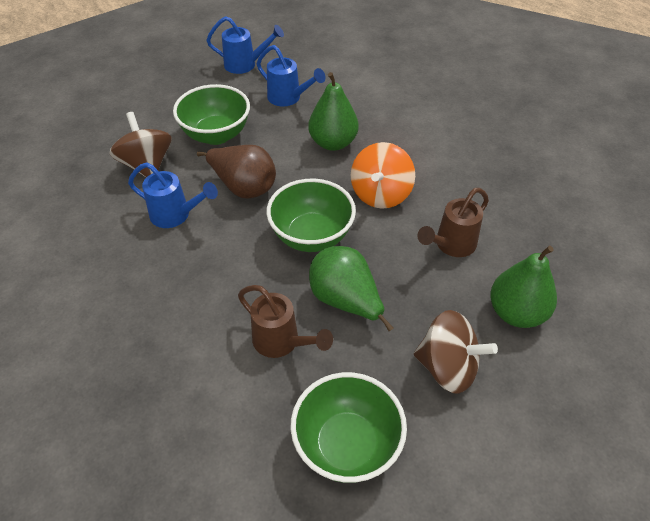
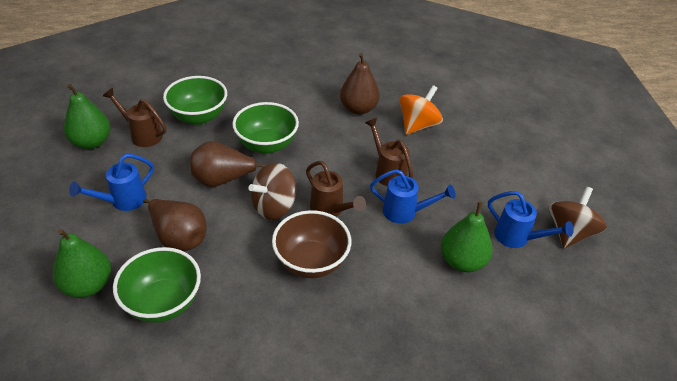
brown bowl: none = 0 -> [272,210,351,278] = 1
brown pear: [197,145,276,198] = 1 -> [143,198,207,251] [190,141,266,187] [340,53,380,115] = 3
brown watering can: [238,285,333,358] [418,188,489,257] = 2 -> [103,88,166,147] [306,161,366,217] [365,118,413,186] = 3

